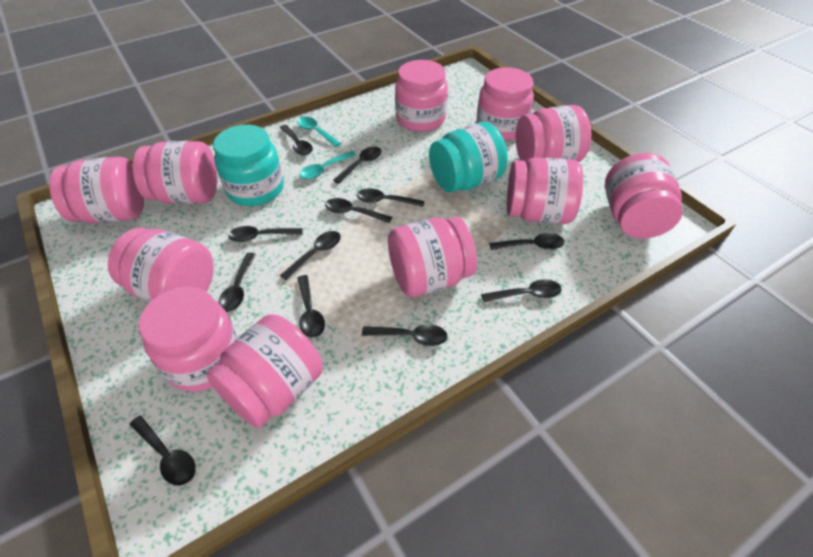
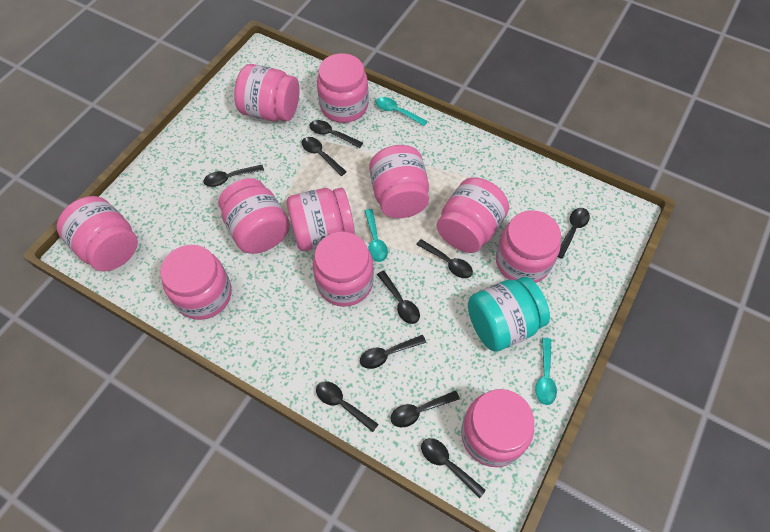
black spoon: [129,415,196,486] [218,253,256,312] [228,226,303,242] [280,125,313,155] [280,231,341,281] [298,275,325,338] [325,198,392,223] [333,146,381,184] [357,188,425,207] [362,324,448,346] [481,279,561,303] [489,233,564,250] = 12 -> [203,165,264,187] [302,137,347,176] [310,120,363,148] [316,381,379,432] [360,335,426,369] [377,270,420,324] [390,390,460,427] [416,239,473,278] [421,438,486,498] [558,208,590,259] = 10
turquoise jar: [213,125,284,206] [429,122,508,193] = 2 -> [468,277,550,352] = 1
turquoise spoon: [297,116,341,147] [299,151,356,179] = 2 -> [365,209,388,262] [376,97,428,126] [535,338,557,405] = 3

